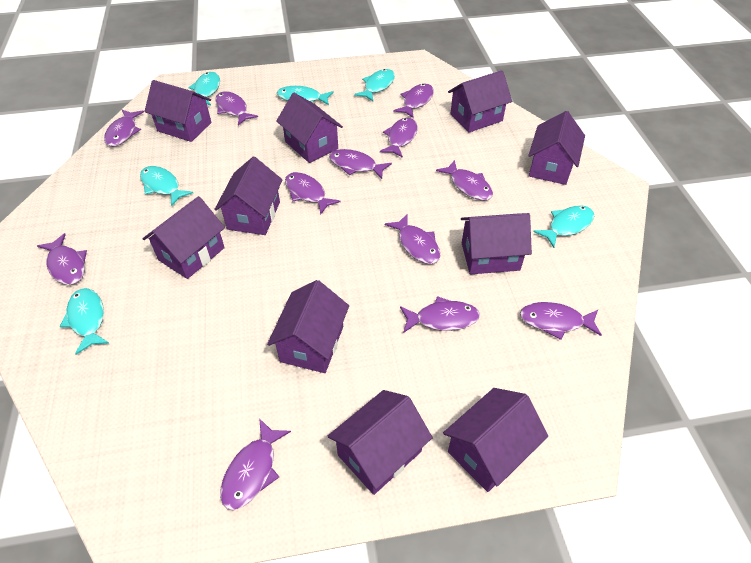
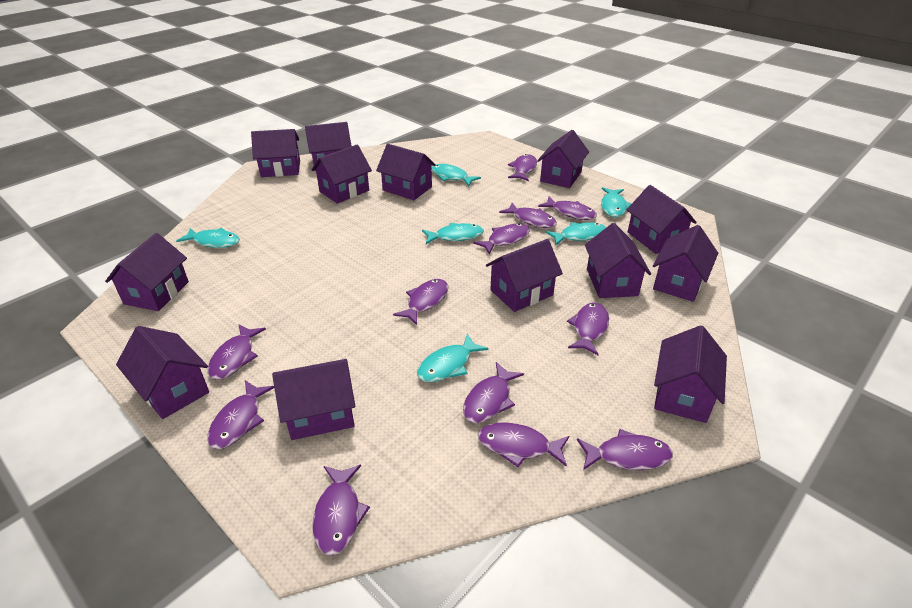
purple house: [143,196,225,279] [144,80,212,142] [214,157,283,235] [267,280,349,373] [276,93,343,163] [328,390,433,495] [443,388,548,492] [448,70,512,133] [461,213,532,274] [528,111,585,185] = 10 -> [105,233,189,311] [116,326,209,419] [251,129,300,177] [272,359,355,440] [305,122,351,171] [312,145,372,204] [376,144,436,200] [486,239,563,312] [537,130,589,188] [585,223,651,298] [627,185,697,254] [653,225,718,302] [654,325,727,423] = 13

